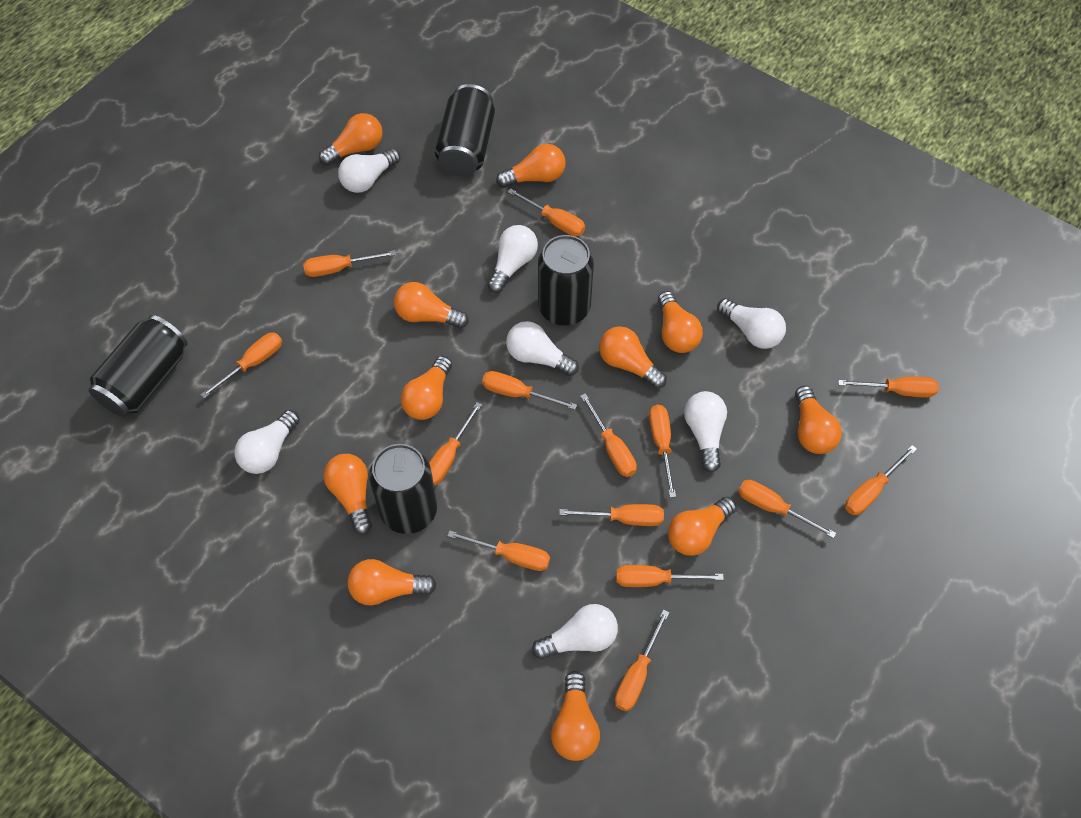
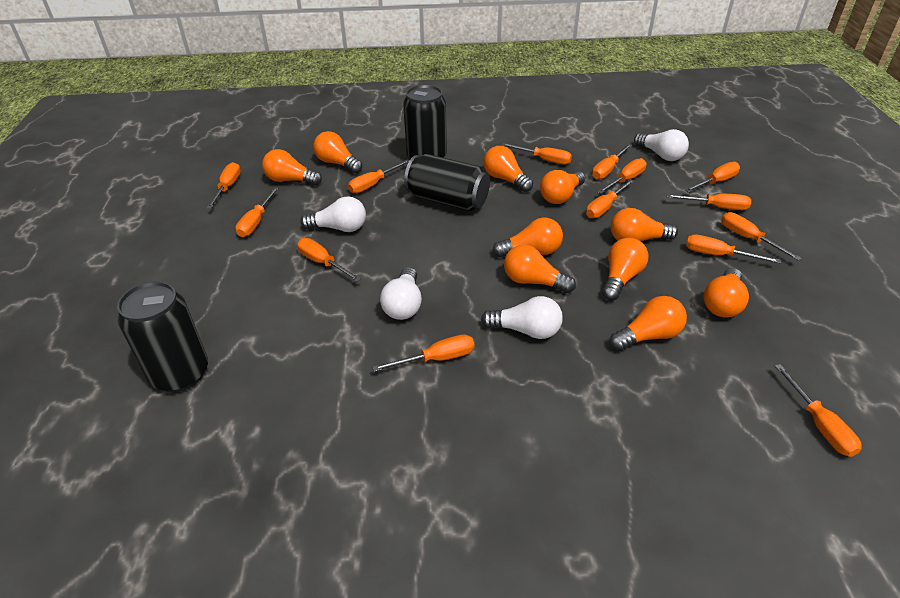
black can: [89,315,188,417] [369,444,437,534] [435,84,495,176] [538,235,594,326] = 4 -> [117,281,208,392] [403,85,447,159] [404,154,490,212] = 3
orange light bulb: [319,113,383,166] [324,454,372,535] [347,559,437,606] [394,282,469,328] [401,356,452,420] [496,144,566,188] [551,671,600,761] [599,326,667,389] [658,291,703,353] [668,497,736,556] [795,386,842,454] = 11 -> [262,149,322,185] [313,131,362,173] [483,146,533,192] [492,217,563,257] [504,244,576,293] [540,170,585,204] [602,238,648,300] [610,296,687,351] [611,208,678,241] [704,268,749,318] = 10
white light bulb: [234,410,300,474] [338,148,400,193] [487,225,538,293] [506,321,579,376] [532,604,618,660] [684,391,727,472] [717,298,786,349] = 7 -> [300,196,366,232] [380,267,422,320] [481,296,563,339] [634,129,689,161] = 4

